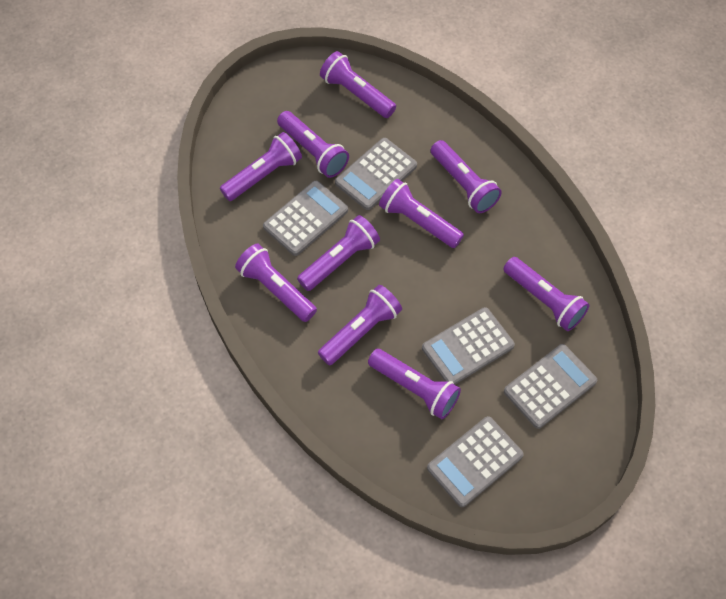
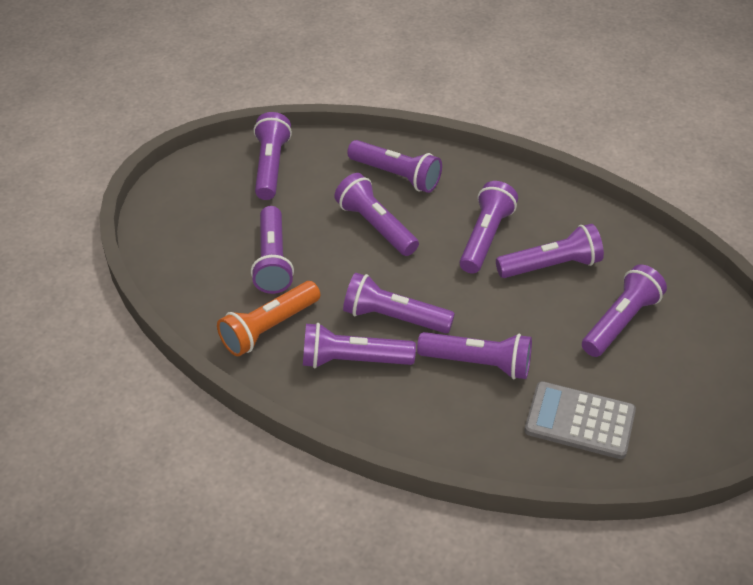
grey calculator: [263,181,348,256] [335,138,417,210] [422,307,515,385] [427,416,524,507] [504,344,597,429] = 5 -> [525,381,636,459] = 1
orange flashlight: none = 0 -> [217,281,320,356] = 1

